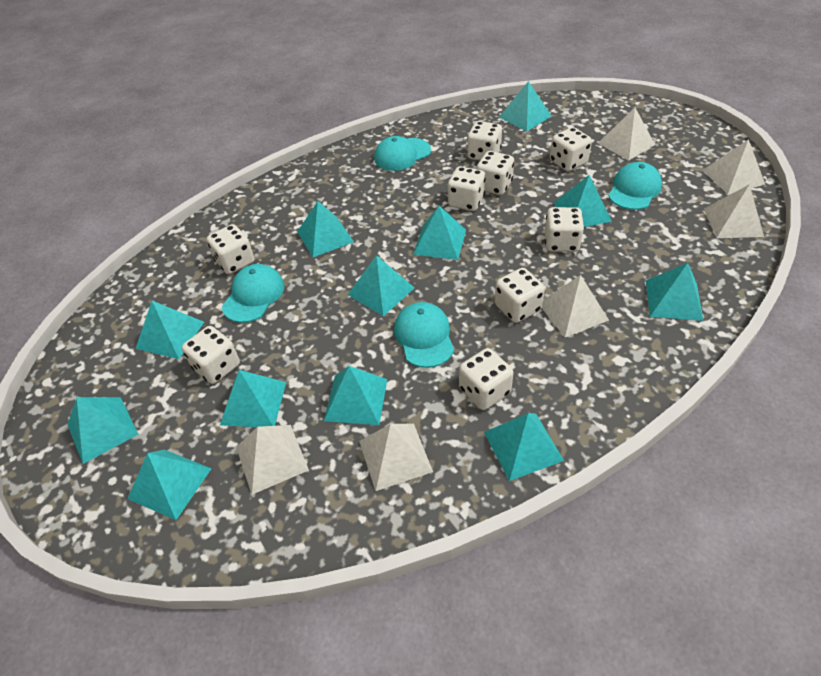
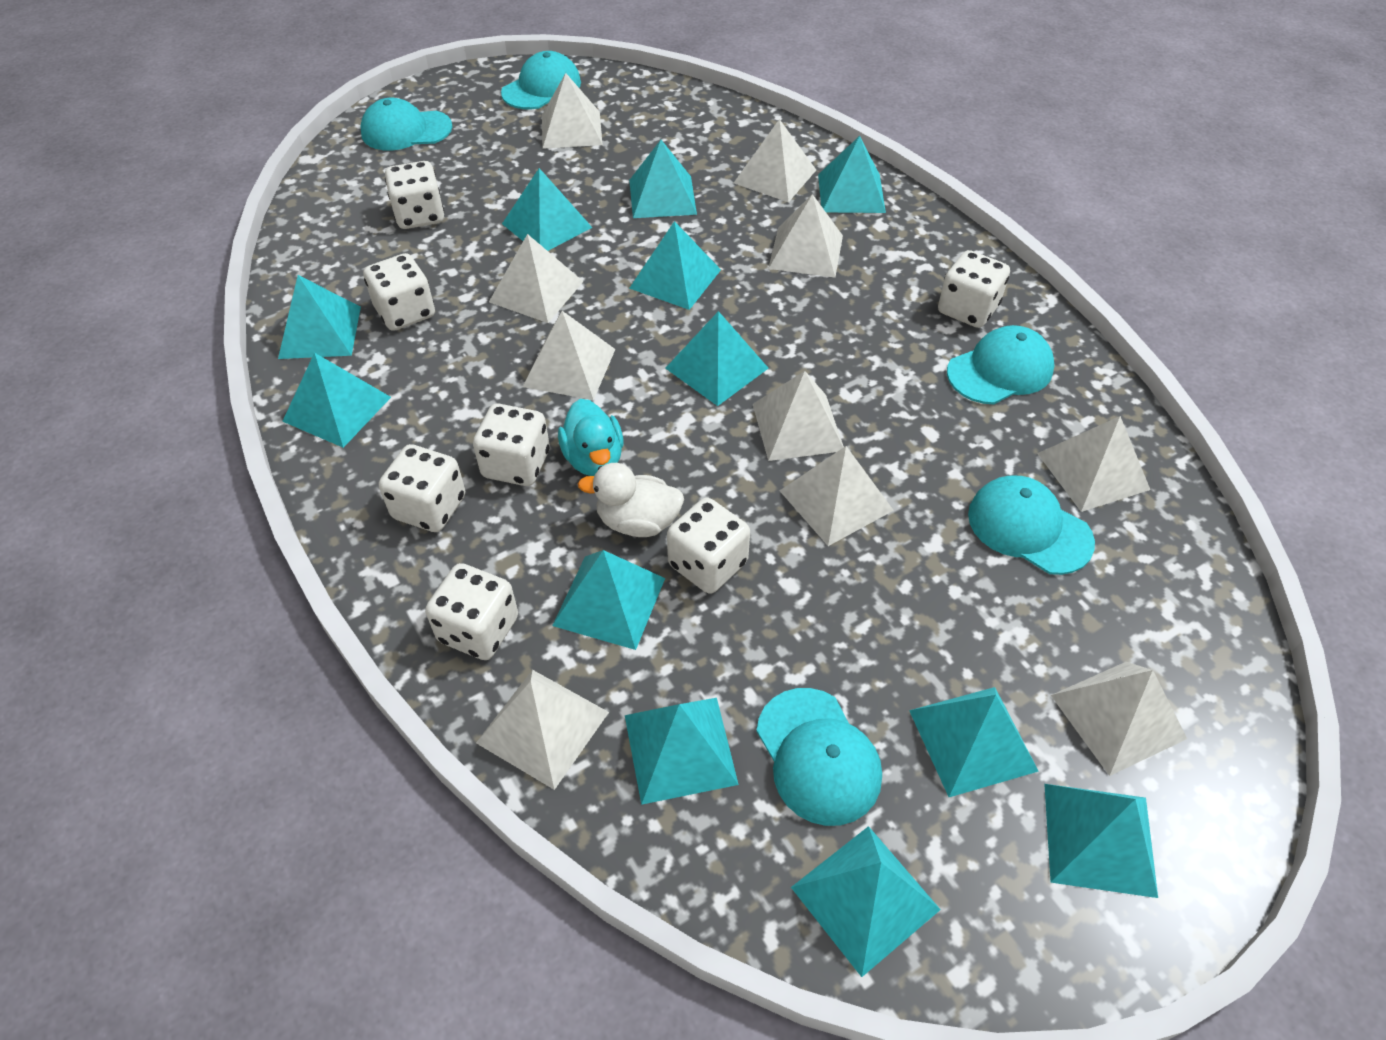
turquoise cap: [222,264,284,323] [374,136,431,171] [394,302,454,368] [608,162,662,210] = 4 -> [360,98,452,150] [501,51,581,110] [756,688,882,826] [947,325,1054,404] [968,476,1095,575] = 5
turquoise duck: none = 0 -> [558,399,623,476] = 1
white dice: [182,326,240,384] [207,224,255,274] [448,166,486,211] [459,348,513,410] [467,121,502,161] [476,151,514,195] [495,268,545,323] [545,207,584,252] [550,127,592,172] = 9 -> [363,253,435,331] [379,444,465,532] [385,161,444,229] [425,563,518,660] [473,404,550,486] [667,498,750,594] [938,250,1010,328] = 7
white duck: none = 0 -> [578,463,684,537] = 1
white pyramid: [236,425,309,494] [359,424,433,491] [542,275,609,337] [598,108,655,160] [703,139,765,194] [704,184,764,238] = 6 -> [476,670,609,790] [489,234,584,323] [523,311,615,400] [542,73,603,149] [734,119,816,202] [753,371,844,461] [768,194,843,278] [780,446,894,546] [1037,416,1150,512] [1051,662,1187,776] = 10

